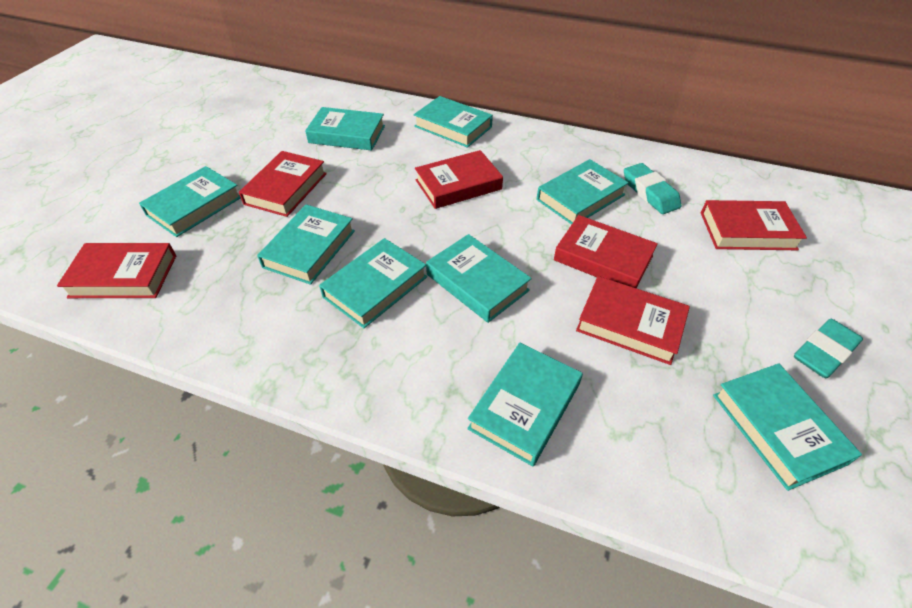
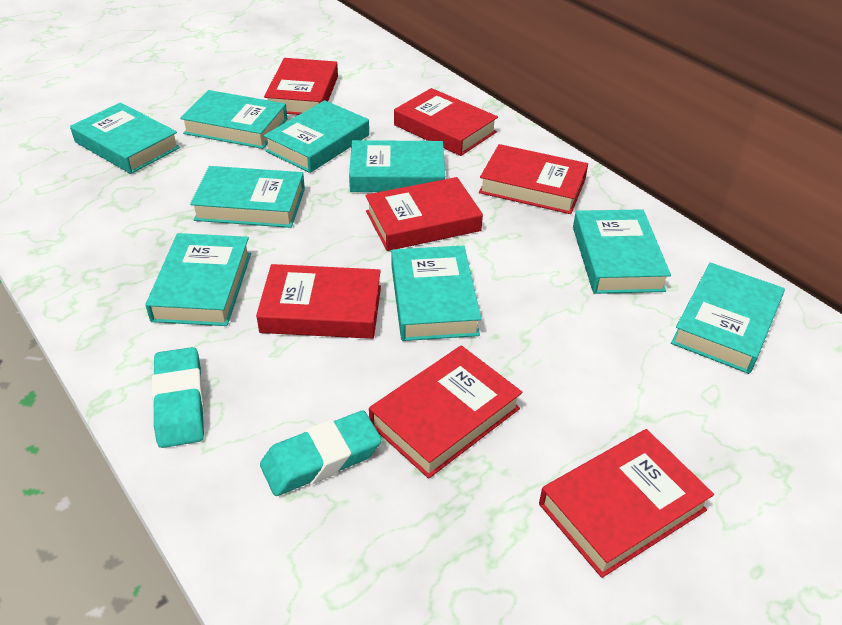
red book: [57,243,176,298] [239,151,327,217] [415,150,503,209] [554,215,658,288] [576,276,690,365] [701,200,807,250] = 6 -> [256,264,381,339] [264,58,338,115] [365,177,483,251] [369,346,522,478] [394,88,498,156] [479,144,588,214] [539,429,714,578] = 7

